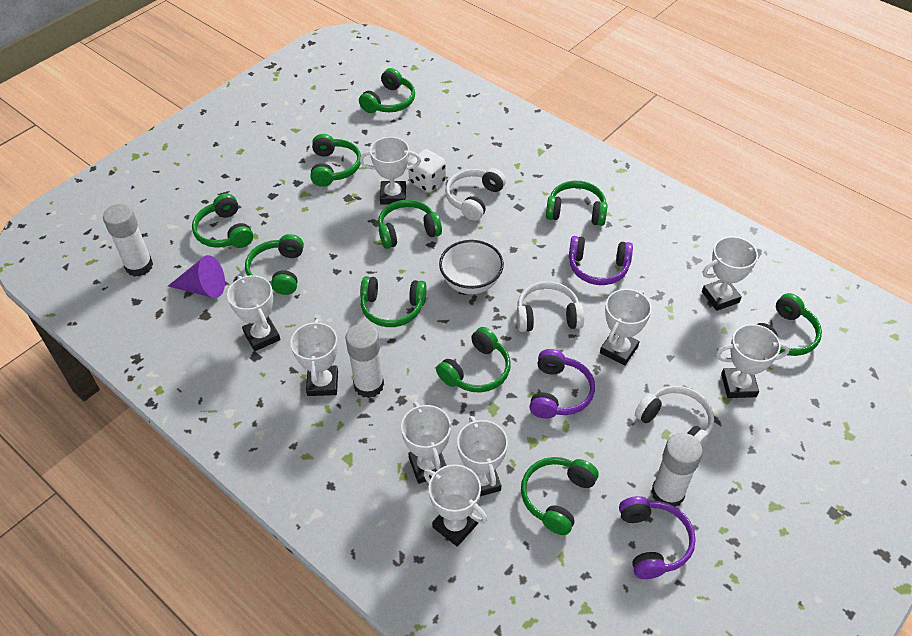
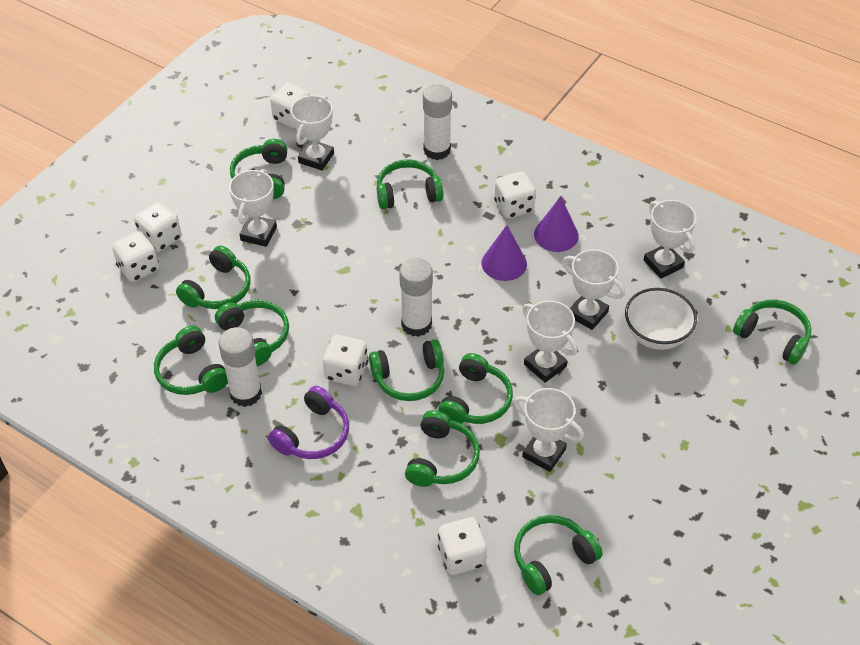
purple cone: [168,255,225,298] = 1 -> [482,225,527,281] [534,196,579,252] = 2
purple headphones: [530,349,595,419] [569,236,633,285] [619,496,696,579] = 3 -> [268,386,349,459] = 1
white dice: [408,149,446,193] = 1 -> [112,231,159,282] [134,202,181,252] [270,83,310,129] [323,335,368,386] [438,517,487,575] [494,172,536,219] = 6
white headphones: [445,168,506,221] [516,281,584,332] [635,386,714,447] = 3 -> none = 0
white trophy: [227,275,280,351] [290,319,338,396] [360,137,421,204] [401,402,451,484] [424,464,487,547] [457,416,508,496] [600,289,652,366] [702,236,762,311] [716,324,790,398] = 9 -> [229,169,277,247] [291,95,334,170] [514,388,584,472] [522,300,577,383] [563,249,625,330] [644,200,697,279] = 6

